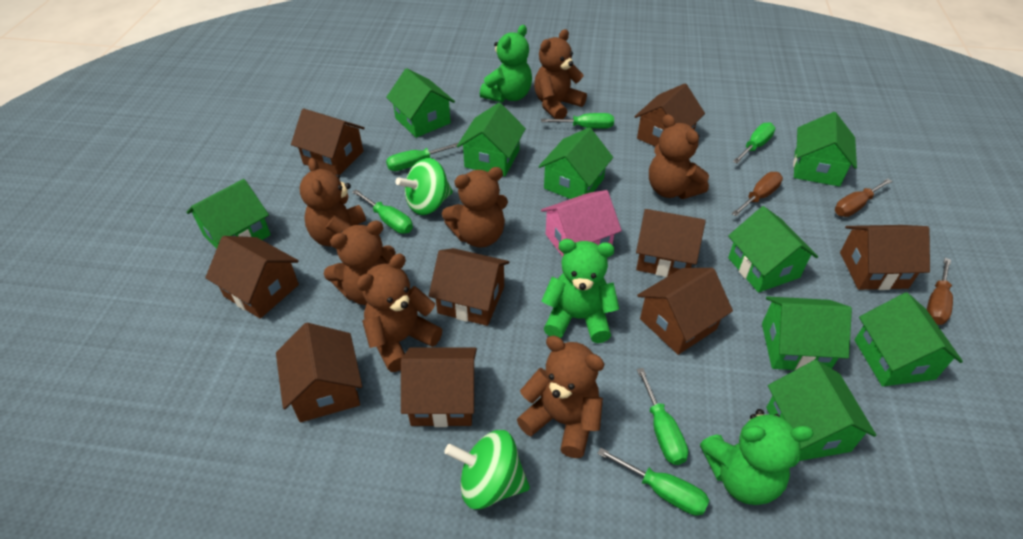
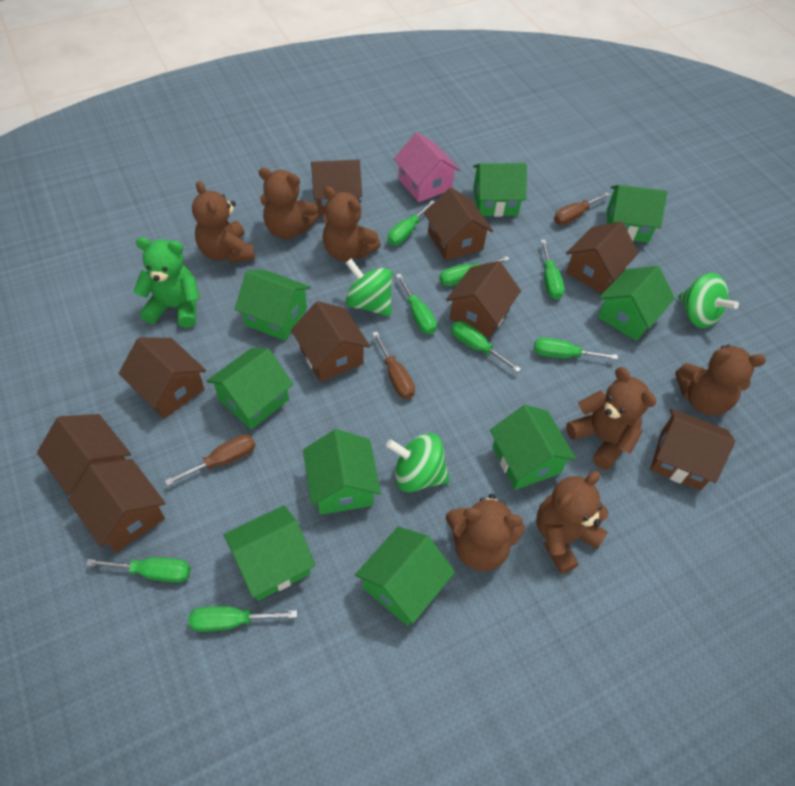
green screwdriver: [352,189,413,234] [386,143,458,171] [541,113,614,129] [597,448,709,516] [637,368,688,465] [733,122,775,164] = 6 -> [86,558,191,583] [189,606,297,632] [387,200,434,245] [396,274,437,334] [439,256,510,286] [451,321,521,372] [534,337,618,360] [541,240,564,300] = 8
green spinning top: [395,158,453,215] [444,430,530,509] = 2 -> [346,259,392,317] [386,433,450,492] [678,273,739,328] = 3
green teddy bear: [480,25,532,103] [541,239,619,343] [700,409,814,505] = 3 -> [133,237,200,328] = 1

